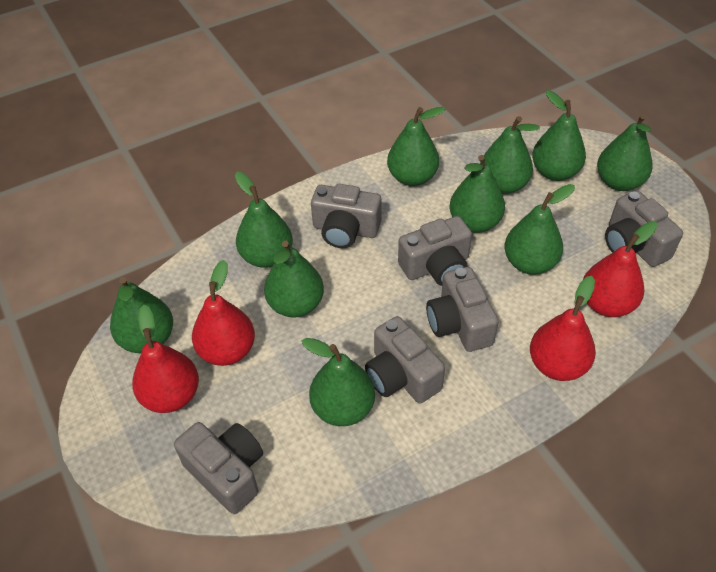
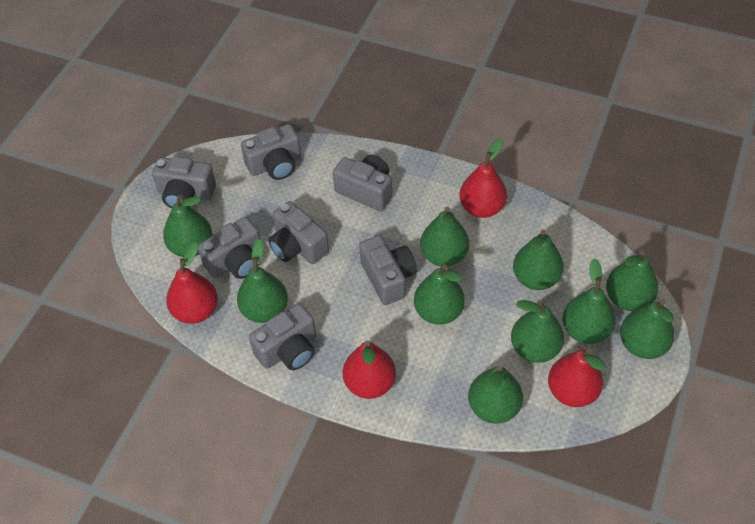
grey camera: [174,422,263,514] [311,184,381,248] [365,316,445,403] [398,216,472,286] [426,267,499,352] [605,190,683,267] = 6 -> [152,157,216,208] [198,217,260,279] [241,124,301,180] [249,303,316,370] [268,201,329,264] [333,155,392,211] [359,235,417,305] = 7

